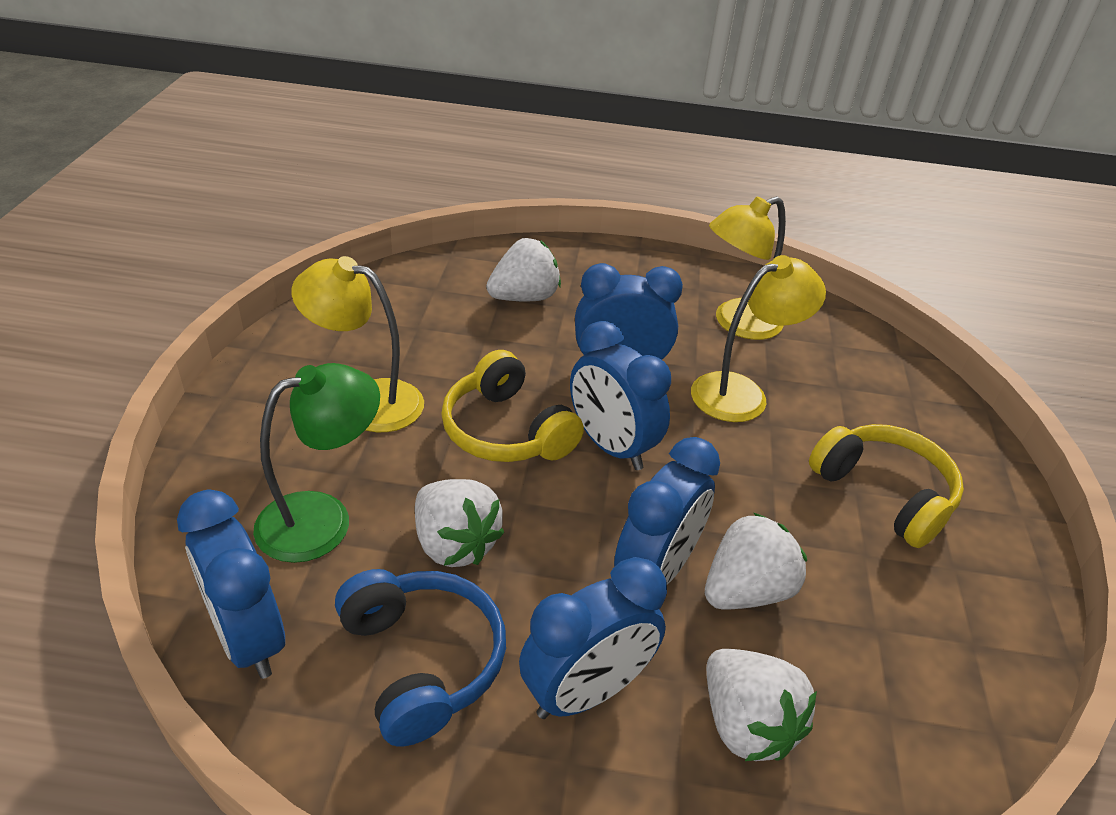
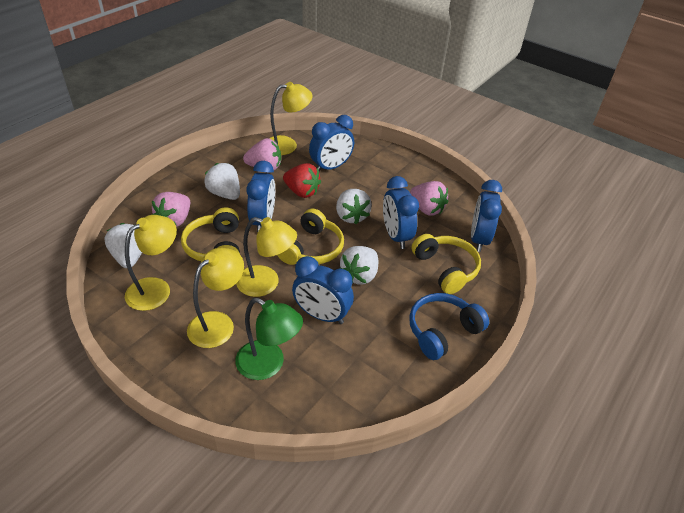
pink strawberry: none = 0 -> [152,192,190,227] [243,138,281,170] [410,181,448,216] = 3
red strawberry: none = 0 -> [283,163,321,198] = 1
yellow headphones: [441,350,584,462] [809,424,964,548] = 2 -> [181,208,240,261] [277,209,344,265] [412,234,481,294] = 3
yellow lamp: [291,256,424,432] [691,255,826,422] [709,196,786,340] = 3 -> [125,215,177,311] [187,248,244,348] [236,217,297,297] [269,82,313,155] = 4

